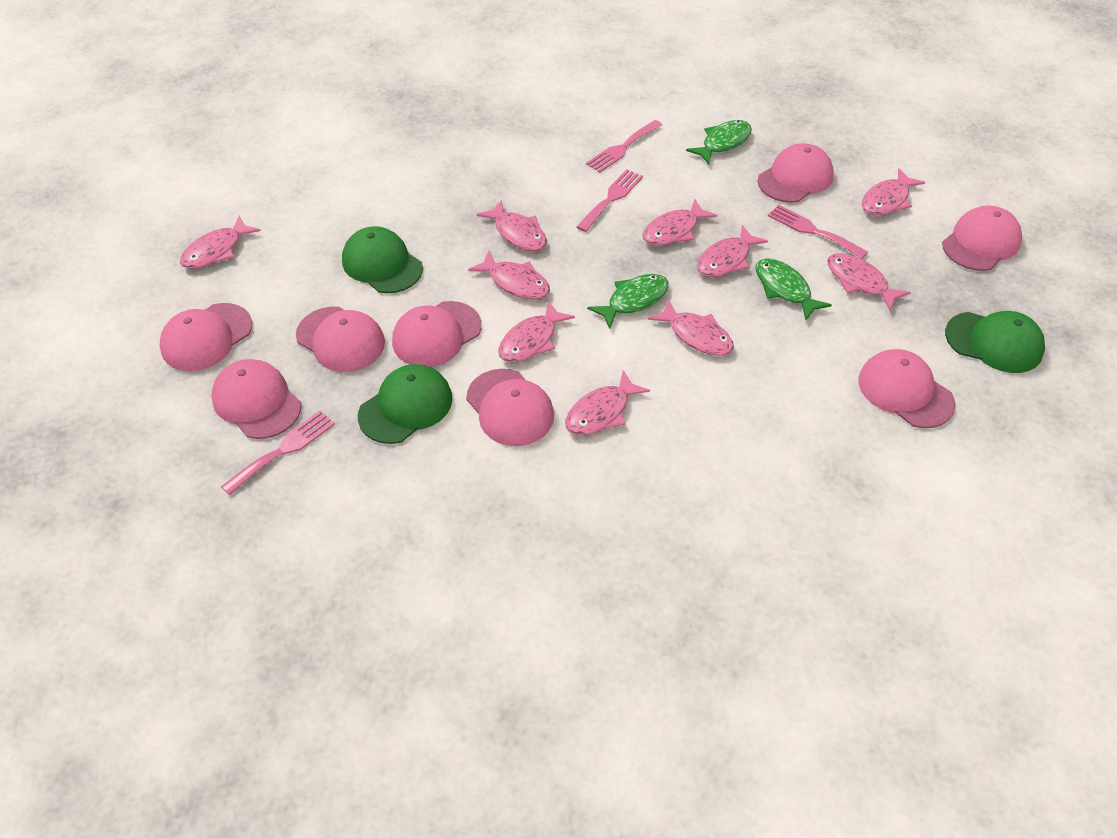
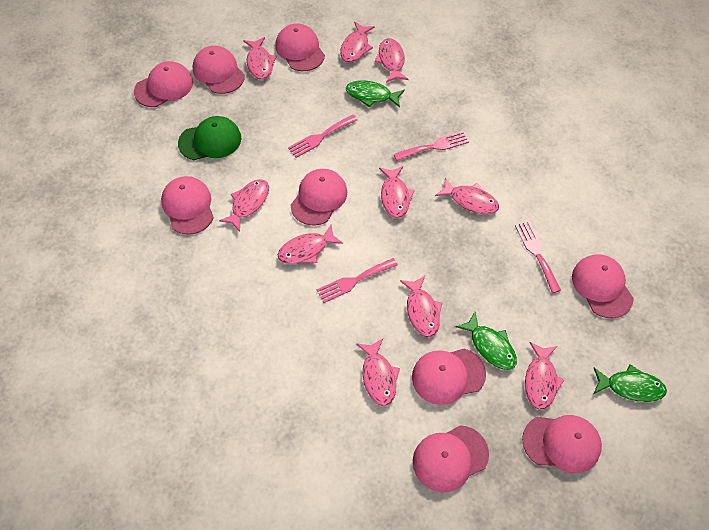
green cap: [342,226,423,293] [358,364,453,444] [945,311,1045,373] = 3 -> [178,116,241,160] = 1
pink cap: [160,303,252,371] [211,359,301,439] [296,307,385,372] [392,301,482,367] [466,369,554,446] [757,143,834,203] [858,349,955,428] [942,205,1022,271] = 8 -> [134,61,193,107] [161,176,214,235] [193,46,245,94] [275,23,325,71] [291,169,347,226] [412,349,486,405] [413,425,489,492] [522,415,602,473] [572,254,634,318] = 9

